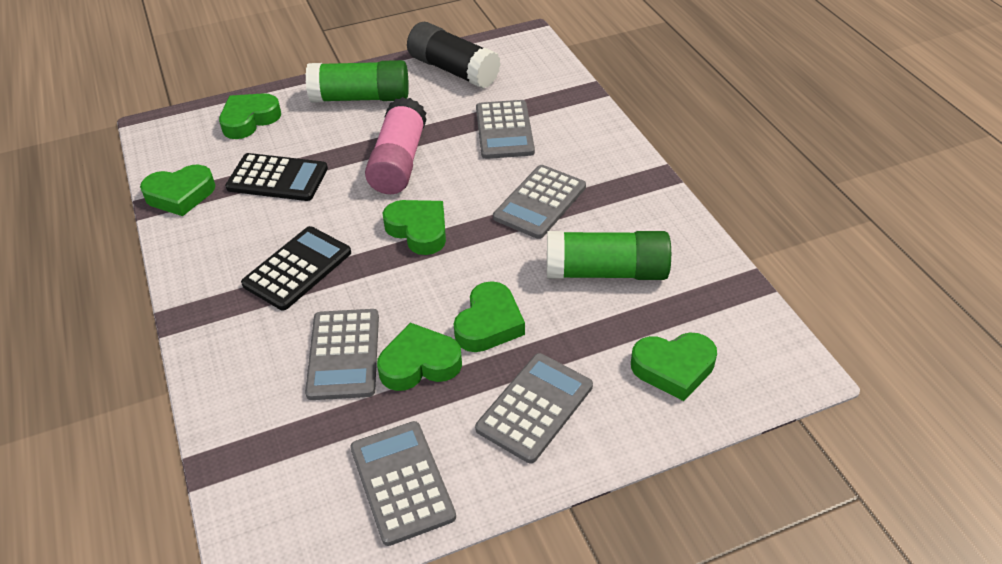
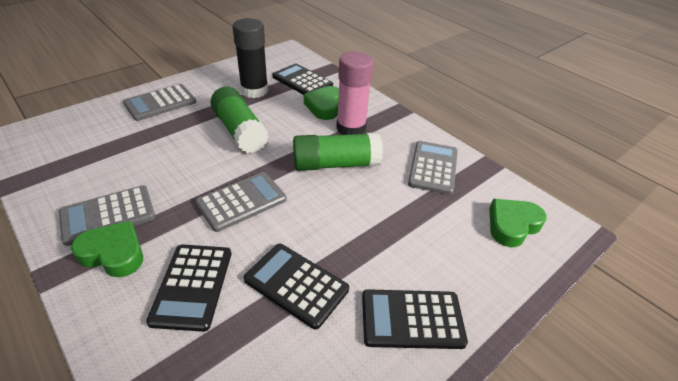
black calculator: [225,153,328,201] [241,226,351,310] = 2 -> [146,244,231,332] [244,244,349,329] [272,63,333,95] [362,289,468,349] = 4
green heart: [140,165,215,216] [219,93,281,139] [377,323,462,391] [382,200,446,255] [454,281,525,352] [631,332,717,401] = 6 -> [71,221,143,277] [304,86,339,120] [489,199,547,247] = 3
grey calculator: [305,309,379,400] [350,421,456,546] [475,353,593,463] [476,100,535,159] [493,165,586,239] = 5 -> [59,185,156,246] [123,84,196,121] [195,172,287,232] [408,141,458,195] = 4

